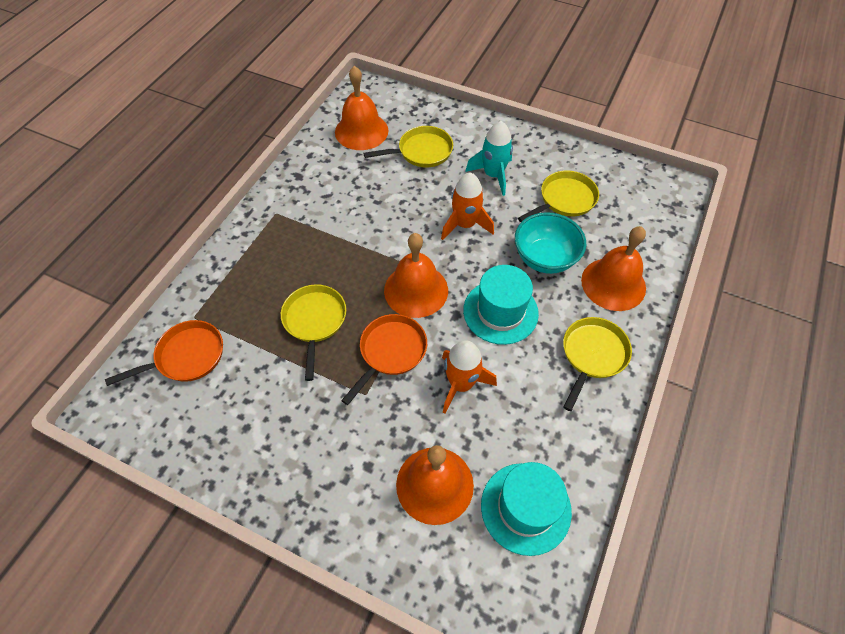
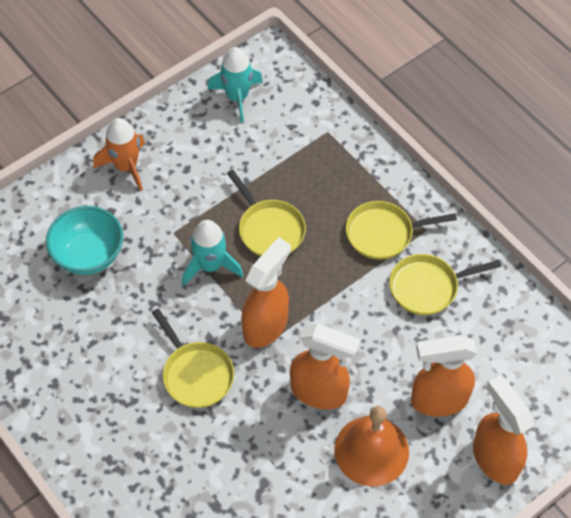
orange bell: [335,66,388,150] [384,233,448,318] [396,445,474,525] [581,226,646,311] = 4 -> [334,406,409,487] = 1
orange pan: [105,320,223,386] [341,314,427,405] = 2 -> none = 0
orange rocket: [441,172,494,240] [442,340,497,414] = 2 -> [93,118,145,191] = 1
orange spray bottle: none = 0 -> [241,237,291,348] [290,323,361,409] [411,335,477,417] [473,375,534,485] = 4
turquoise hat: [463,265,539,345] [481,462,572,556] = 2 -> none = 0
turquoise rocket: [465,121,513,196] = 1 -> [182,220,243,286] [207,47,263,123] = 2

